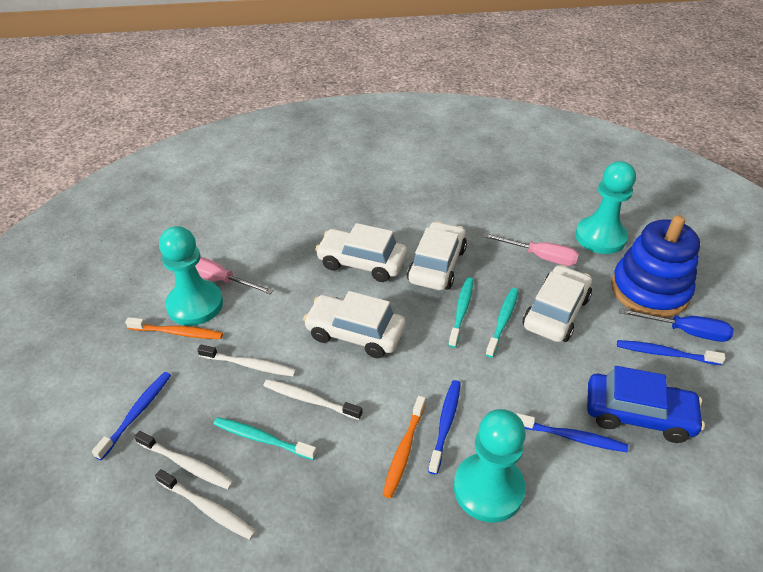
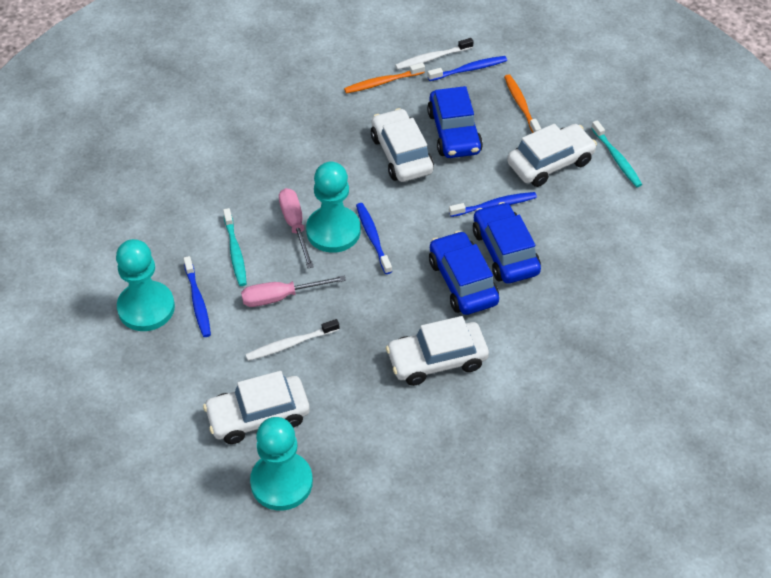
blue car: [587,366,705,443] = 1 -> [427,86,483,158] [429,231,499,315] [473,202,541,283] = 3
blue screwdriver: [619,308,734,342] = 1 -> none = 0
blue stacking toy: [611,215,700,318] = 1 -> none = 0
turquoise toothbrush: [213,417,317,460] [448,277,473,348] [485,288,518,358] = 3 -> [223,208,247,286] [591,120,642,187] = 2
white toothbrush: [134,431,234,490] [155,469,256,540] [197,345,296,377] [263,379,362,420] = 4 -> [245,319,339,361] [395,38,474,70] = 2

